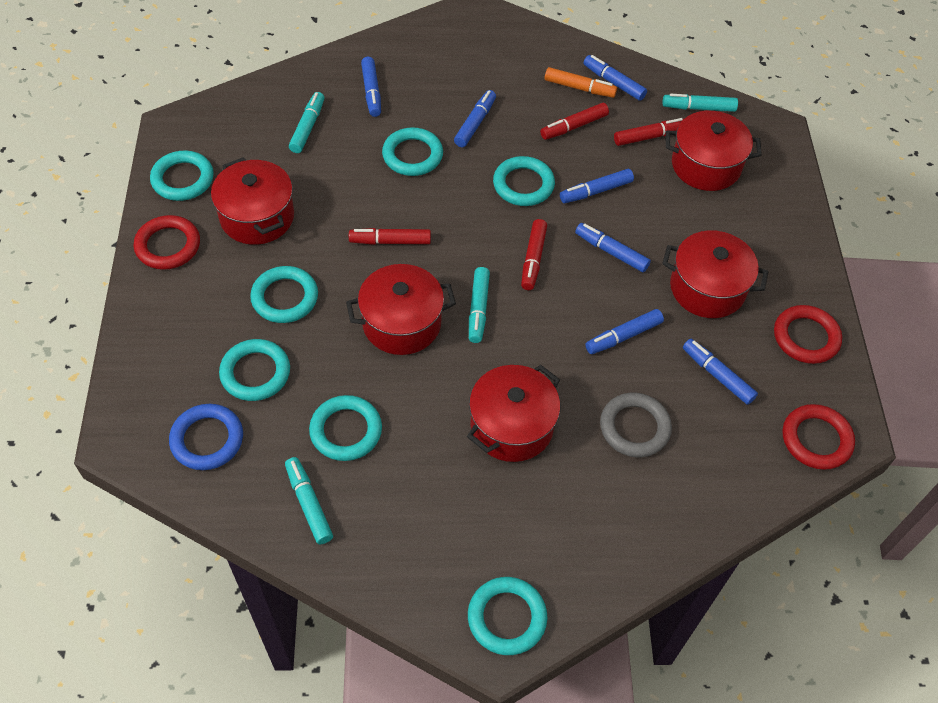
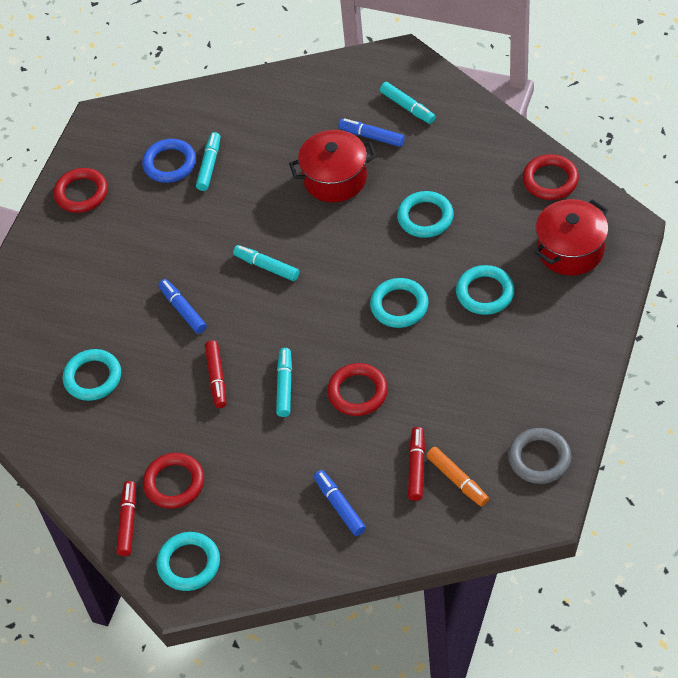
blue marker: [361,57,381,117] [454,90,496,147] [560,169,634,203] [575,223,651,273] [584,55,647,101] [585,309,664,354] [683,339,758,405] = 7 -> [158,279,207,334] [314,470,366,536] [338,118,405,147] = 3
red marker: [349,228,431,245] [521,219,547,290] [540,103,609,140] [614,118,684,146] = 4 -> [116,481,136,556] [205,340,226,408] [408,427,425,501] = 3
red pot: [211,157,294,245] [346,264,456,355] [467,365,560,462] [662,230,768,318] [665,111,762,191] = 5 -> [289,130,377,202] [535,199,608,276] = 2
red ring: [134,215,200,270] [774,305,842,364] [783,404,855,470] = 3 -> [54,168,108,213] [143,453,204,509] [327,363,388,416] [523,154,579,200] = 4
turquoise ring: [150,151,214,201] [219,339,290,401] [250,266,318,323] [309,395,382,461] [382,127,443,176] [468,577,547,655] [493,156,555,206] = 7 -> [63,349,121,401] [156,532,220,591] [370,278,429,328] [397,191,454,238] [456,265,515,315] = 5

